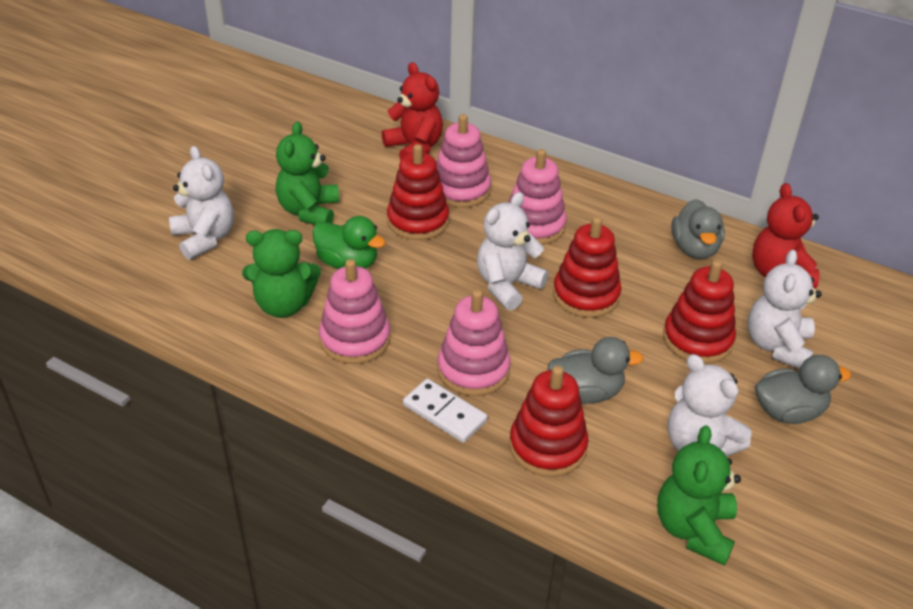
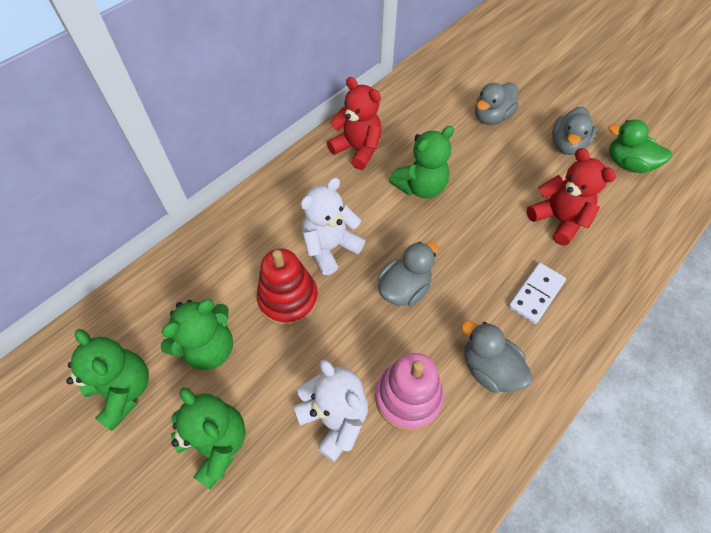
green teddy bear: [242,229,321,318] [276,121,339,225] [657,425,741,566] = 3 -> [66,329,149,431] [161,299,233,370] [171,387,246,490] [389,126,454,198] = 4
grey duck: [548,337,643,404] [671,199,725,259] [755,355,851,424] = 3 -> [378,242,438,306] [461,321,532,393] [475,83,519,125] [552,106,596,155] = 4
pink stacking toy: [319,259,390,364] [436,114,491,208] [437,289,511,396] [508,149,567,245] = 4 -> [375,353,444,431] = 1
red stacking toy: [387,144,449,240] [509,366,588,477] [553,217,622,318] [663,260,736,364] = 4 -> [257,249,318,326] = 1
white teddy bear: [169,146,234,260] [477,192,548,311] [668,354,752,457] [748,249,822,369] = 4 -> [293,360,368,462] [300,178,365,275] = 2

